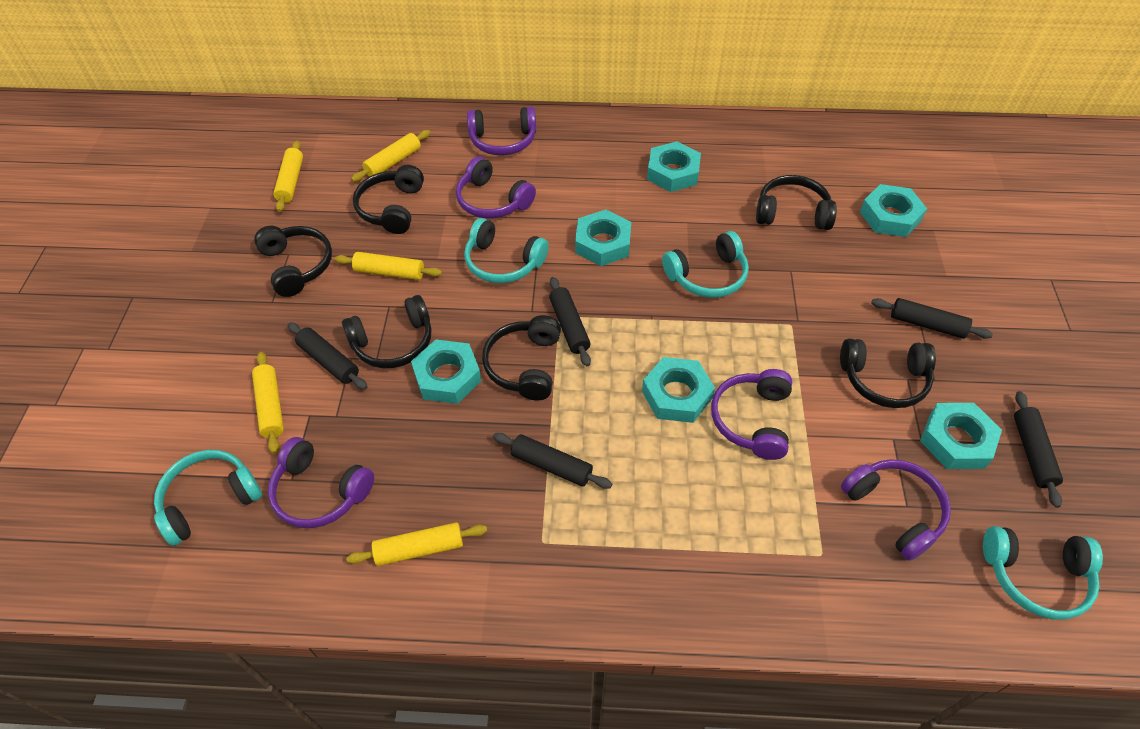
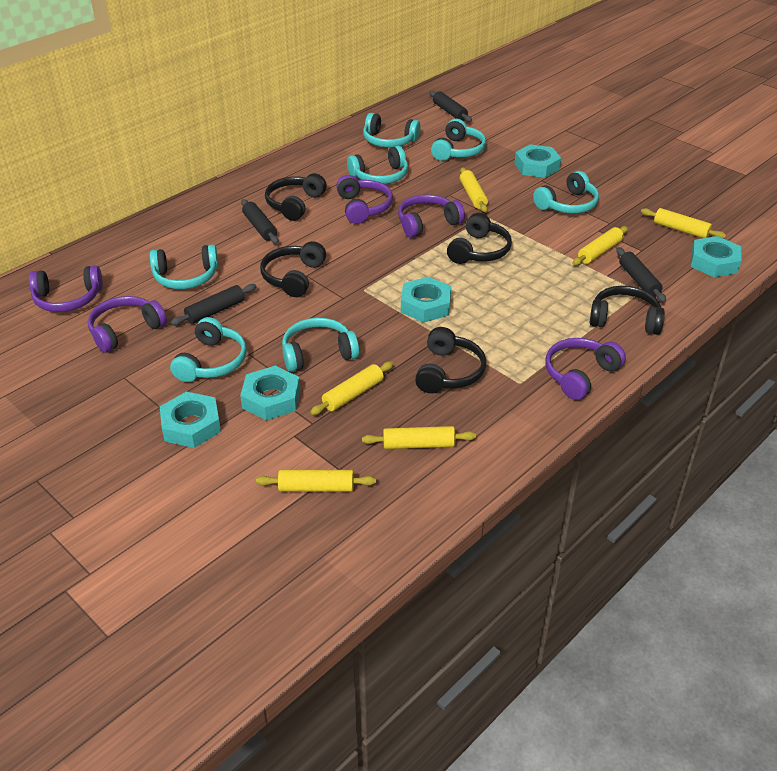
black headphones: [254,226,332,297] [342,295,432,368] [353,165,424,234] [482,315,561,400] [756,175,837,230] [840,339,936,408] = 6 -> [260,241,326,297] [265,173,327,221] [415,327,486,393] [447,213,512,264] [590,286,665,335] = 5
black rolling pin: [288,322,367,390] [493,433,612,489] [549,277,591,366] [871,298,993,339] [1014,391,1063,508] = 5 -> [171,284,256,326] [241,199,279,244] [429,91,472,122] [616,247,666,303] = 4
turquoise headphones: [154,450,262,546] [464,218,548,283] [662,231,749,298] [983,526,1103,620] = 4 -> [150,244,218,289] [170,317,247,382] [282,318,359,372] [347,146,408,184] [363,113,421,147] [431,119,486,161] [533,171,599,214] = 7
turquoise nut: [411,339,481,404] [575,210,631,266] [642,357,715,423] [647,141,701,192] [860,184,927,237] [920,403,1002,469] = 6 -> [160,392,221,448] [240,366,300,421] [401,277,451,323] [514,144,561,178] [691,236,742,277] = 5
yellow rolling pin: [252,352,284,454] [273,141,303,212] [335,252,442,280] [346,522,487,566] [351,130,430,182] = 5 -> [256,470,376,492] [310,361,394,415] [362,426,476,449] [460,167,488,212] [572,226,628,266] [641,208,726,239] = 6

